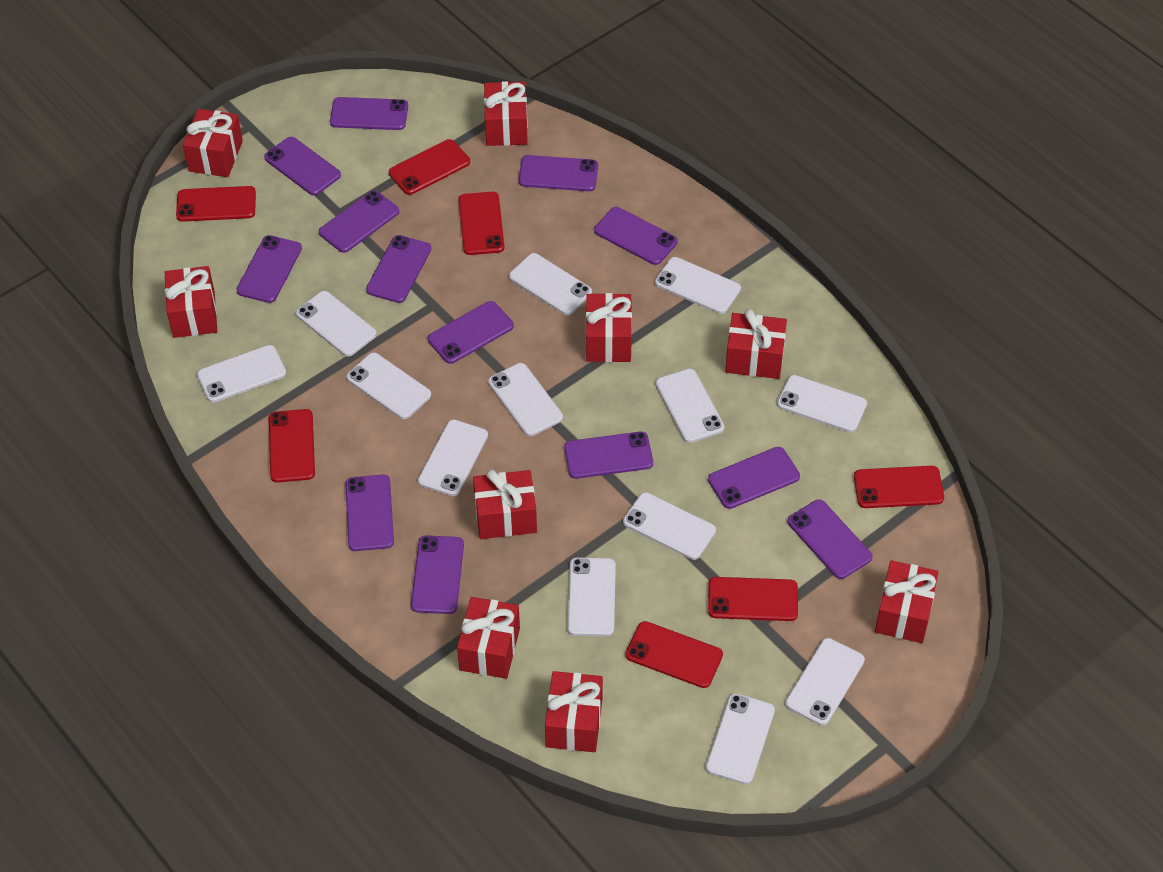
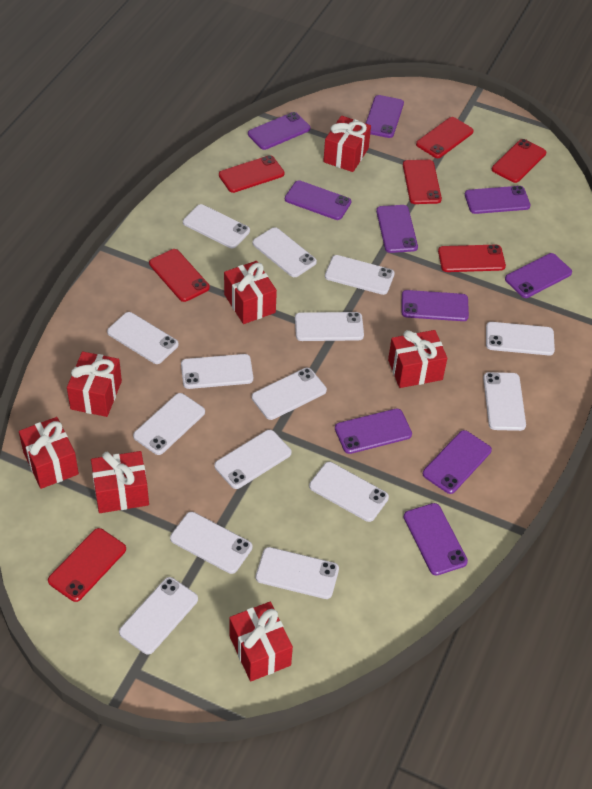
purple phone: [236,235,302,303] [264,137,341,195] [319,191,399,253] [330,97,408,130] [345,475,394,551] [366,235,431,303] [411,535,464,614] [428,301,514,364] [518,155,598,191] [564,431,653,479] [594,207,678,265] [708,447,800,509] [788,500,873,579] = 13 -> [248,112,310,150] [285,180,351,220] [335,409,412,454] [366,95,404,138] [376,205,418,253] [402,290,469,321] [404,503,468,576] [423,430,492,494] [465,186,531,214] [505,253,572,298] = 10
red gift: [165,266,217,338] [183,109,243,177] [457,597,520,679] [473,469,537,539] [484,81,528,146] [545,671,603,752] [586,293,632,362] [725,309,787,379] [875,560,939,643] = 9 -> [19,417,79,489] [67,351,122,417] [91,451,149,513] [224,261,277,324] [229,602,293,681] [323,116,371,172] [388,330,447,388] = 7
white phone: [197,345,286,403] [296,291,377,357] [346,353,431,419] [418,419,488,496] [488,363,563,436] [509,253,592,315] [567,557,616,636] [623,492,716,560] [655,257,741,314] [656,368,724,443] [706,693,775,784] [777,375,867,432] [785,638,865,726] = 13 -> [107,312,179,364] [119,577,198,655] [133,393,205,455] [170,512,252,574] [181,354,253,389] [183,204,250,248] [214,430,292,489] [252,227,317,277] [252,368,327,420] [256,547,339,599] [295,312,364,341] [309,462,389,522] [325,255,395,295] [483,372,526,431] [486,322,555,355] = 15

